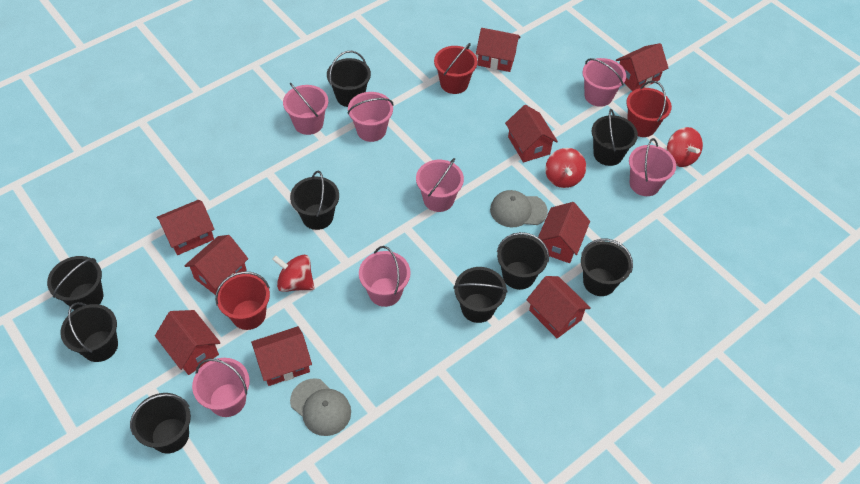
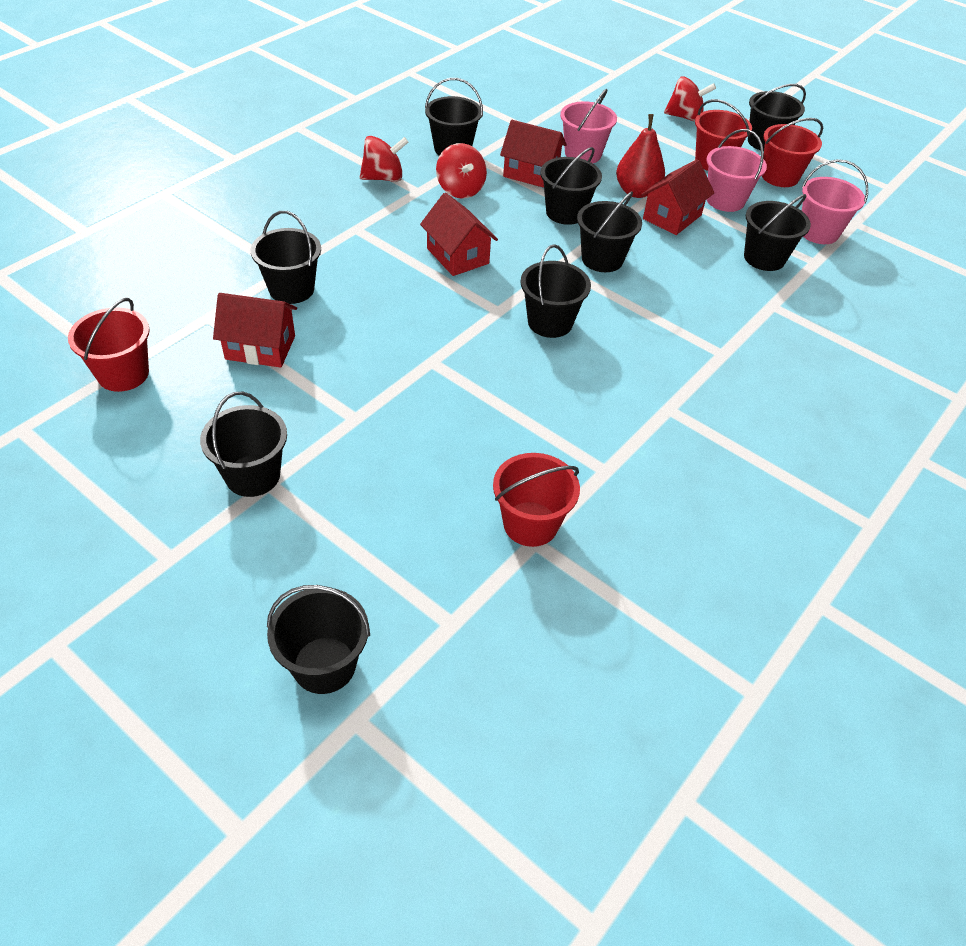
grey cap: [290,378,351,436] [490,190,548,227] = 2 -> none = 0
pink bucket: [192,358,250,417] [283,83,328,135] [348,92,393,142] [359,246,411,307] [416,158,464,212] [582,58,626,107] [629,138,676,196] = 7 -> [560,89,617,163] [707,129,767,212] [802,159,868,244] = 3
red bucket: [215,272,270,330] [434,43,477,94] [626,81,672,137] = 3 -> [68,298,150,392] [493,453,580,547] [695,99,752,171] [762,118,823,187] = 4
red house: [155,310,221,375] [157,200,214,255] [184,235,248,295] [251,326,312,386] [476,28,521,72] [505,105,558,162] [526,276,591,338] [538,202,590,263] [616,43,668,91] = 9 -> [213,293,297,368] [420,192,498,276] [500,120,567,188] [641,159,714,235] = 4
red pear: none = 0 -> [616,114,665,198] = 1

